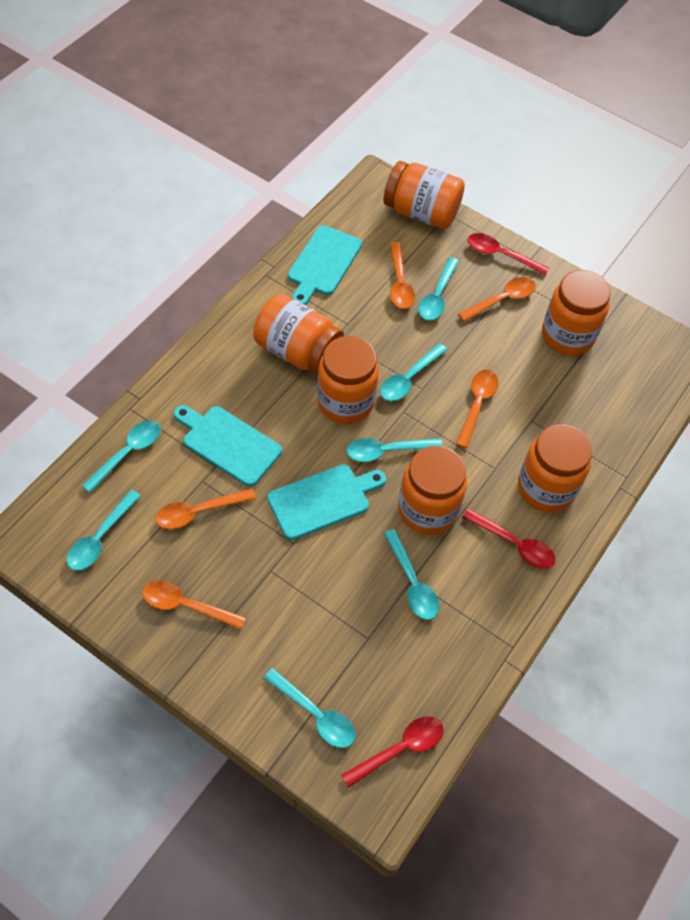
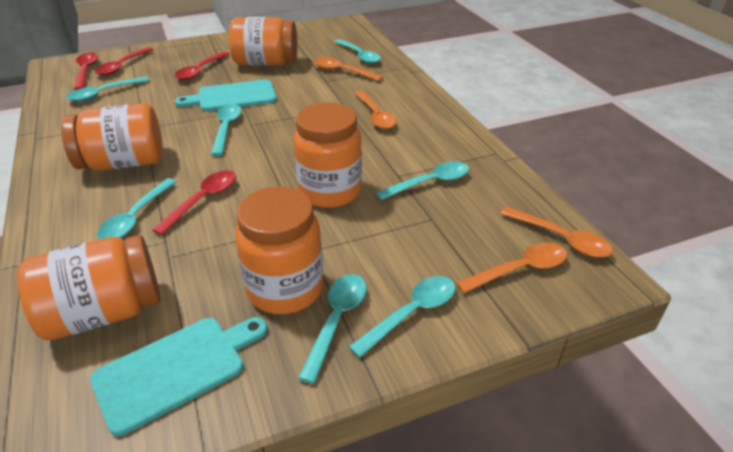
orange jar: [253,294,344,374] [317,336,379,424] [384,161,465,229] [398,446,467,535] [518,424,592,513] [542,270,611,356] = 6 -> [17,235,161,340] [61,103,163,171] [229,17,297,66] [235,186,323,314] [293,103,362,208] = 5
orange spoon: [142,580,246,629] [155,489,256,529] [390,242,415,309] [456,370,499,448] [458,277,536,322] = 5 -> [314,57,383,81] [355,91,397,129] [456,243,567,293] [500,207,613,258] = 4
red spoon: [341,716,443,788] [462,508,556,569] [468,233,549,275] = 3 -> [74,53,98,90] [95,47,153,76] [152,170,236,235] [175,52,230,80] = 4
turquoise cutting board: [174,405,282,487] [267,464,386,540] [288,225,362,305] = 3 -> [90,317,268,436] [175,79,277,111] = 2

